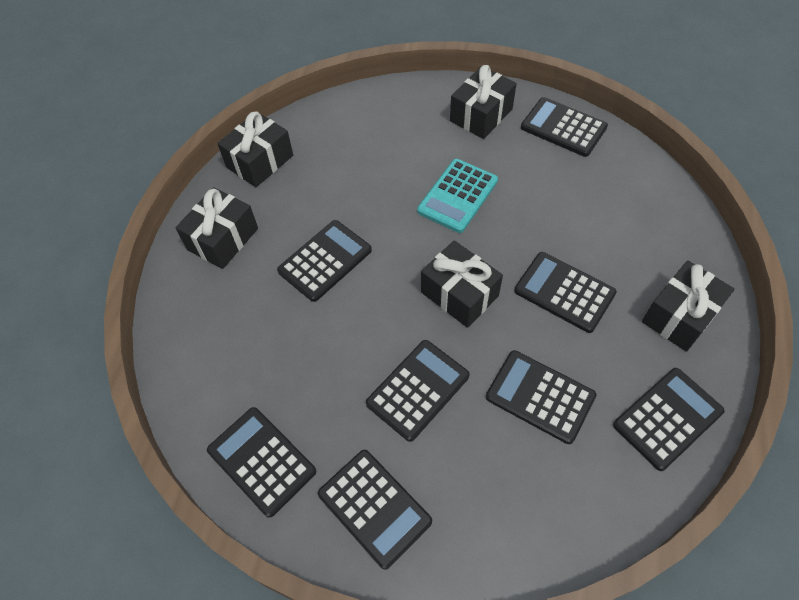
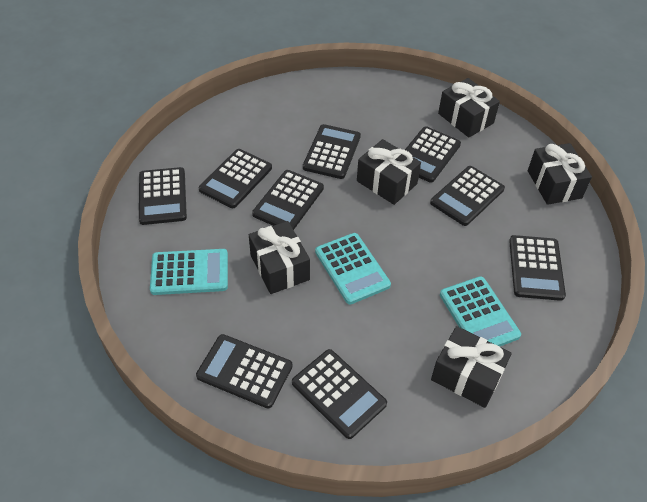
black calculator: [207,407,317,518] [277,220,372,302] [318,450,432,570] [366,340,470,442] [486,350,596,444] [514,252,617,333] [521,97,608,157] [613,368,725,471] = 8 -> [139,167,187,225] [196,334,293,409] [199,149,272,208] [252,170,324,230] [292,349,387,439] [303,124,361,179] [405,126,461,183] [430,166,505,226] [509,235,566,301] = 9
turquoise calculator: [417,159,498,233] = 1 -> [150,249,228,295] [315,233,391,304] [440,276,521,347] = 3

